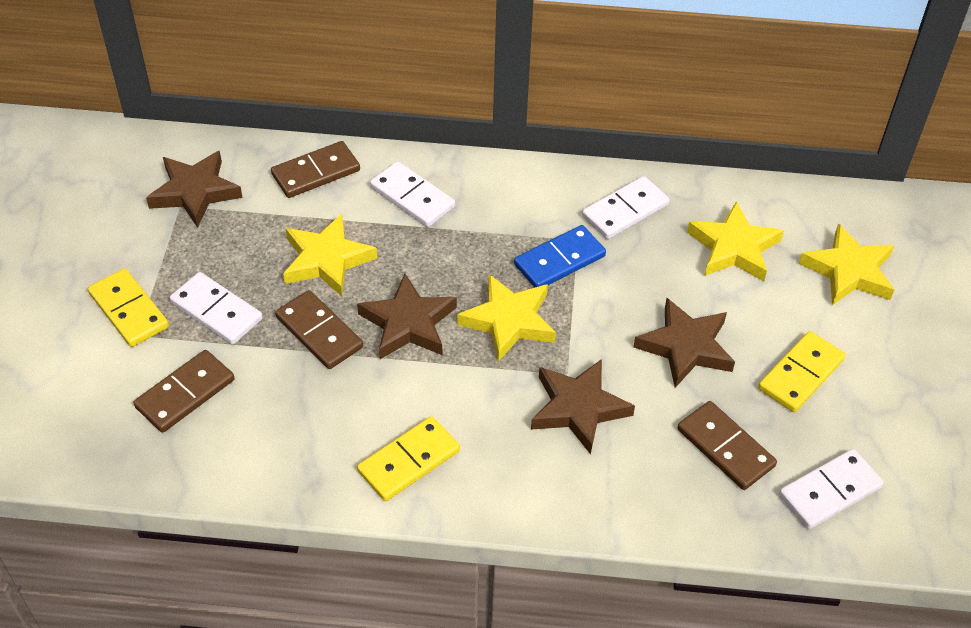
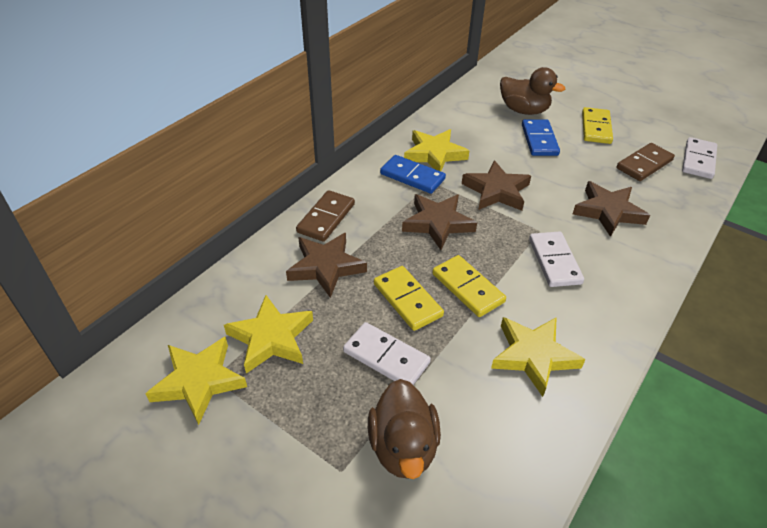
blue domino: [514,225,606,288] = 1 -> [380,155,446,194] [522,119,560,156] = 2
brown domino: [133,350,234,433] [271,141,360,198] [275,290,363,369] [677,401,777,490] = 4 -> [296,190,355,242] [616,143,675,181] = 2
brown duck: none = 0 -> [368,379,441,479] [500,67,565,115] = 2
white domino: [170,272,263,344] [370,161,455,227] [582,176,670,239] [779,449,884,529] = 4 -> [343,322,431,385] [529,231,584,287] [682,137,717,179] = 3

